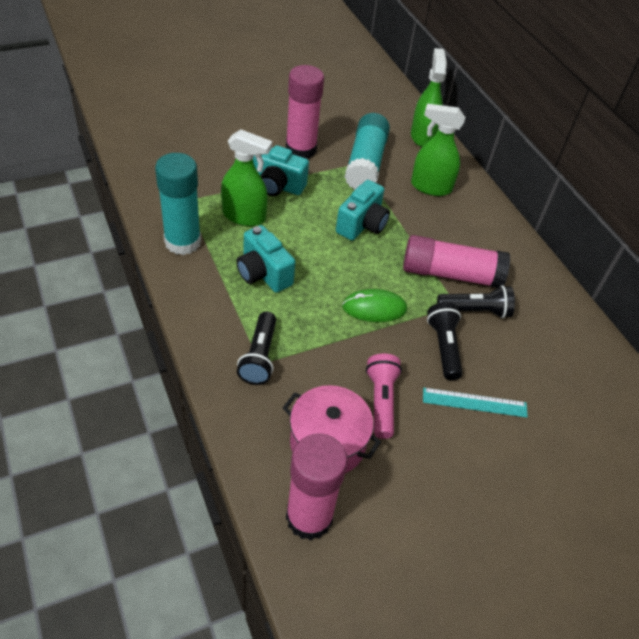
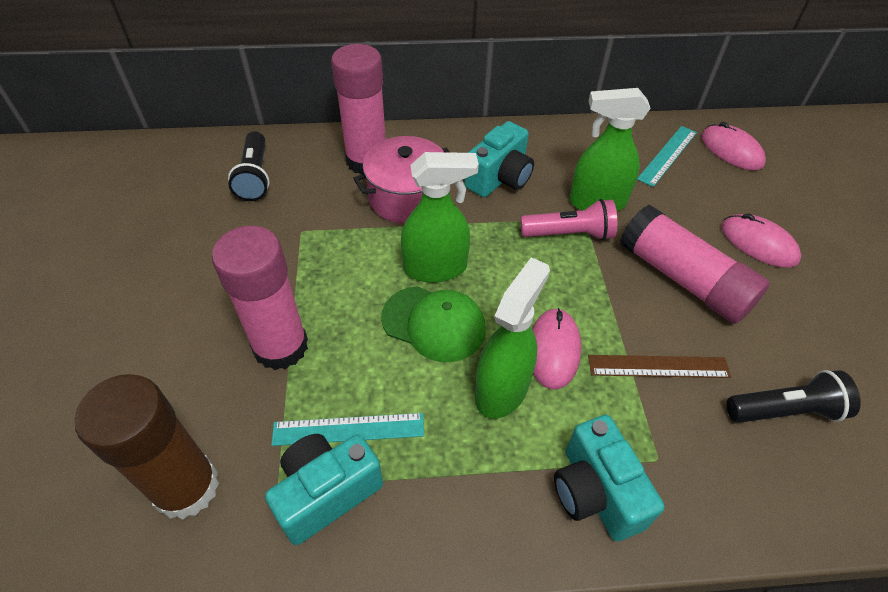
black flashlight: [237,311,276,385] [427,302,463,380] [437,285,515,318] = 3 -> [228,131,270,201] [727,370,861,423] = 2
brown glue stick: none = 0 -> [75,374,219,520] = 1
brown ruler: none = 0 -> [588,355,731,378] = 1
green cap: none = 0 -> [381,286,486,362] = 1
green mouse: [342,289,407,322] = 1 -> none = 0
pink mouse: none = 0 -> [532,308,581,389] [701,122,766,170] [722,213,801,268] = 3
turquoise glue stick: [155,153,201,255] [345,113,390,190] = 2 -> none = 0
turquoise ruler: [423,388,528,418] = 1 -> [272,413,424,446] [637,126,697,187] = 2

